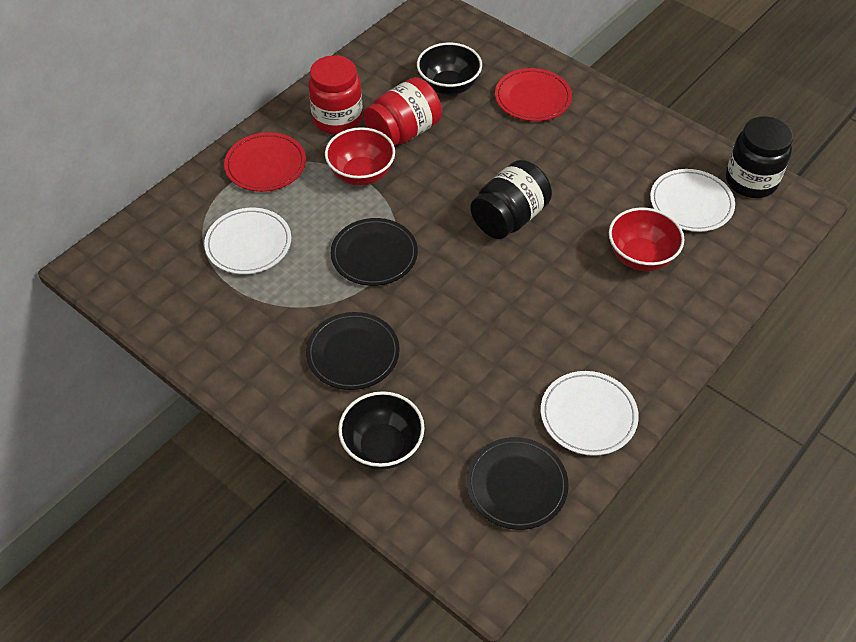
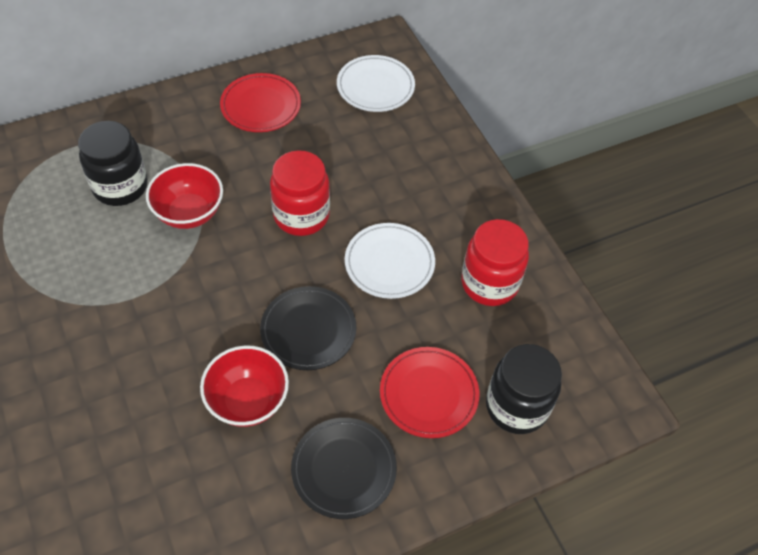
black bowl: [338,391,425,470] [417,43,482,95] = 2 -> none = 0
black plate: [306,312,400,390] [331,218,418,286] [466,437,569,530] = 3 -> [260,286,356,370] [291,418,397,519] = 2
white plate: [204,208,291,274] [541,371,639,456] [650,169,735,232] = 3 -> [337,55,415,112] [345,223,435,299] = 2

